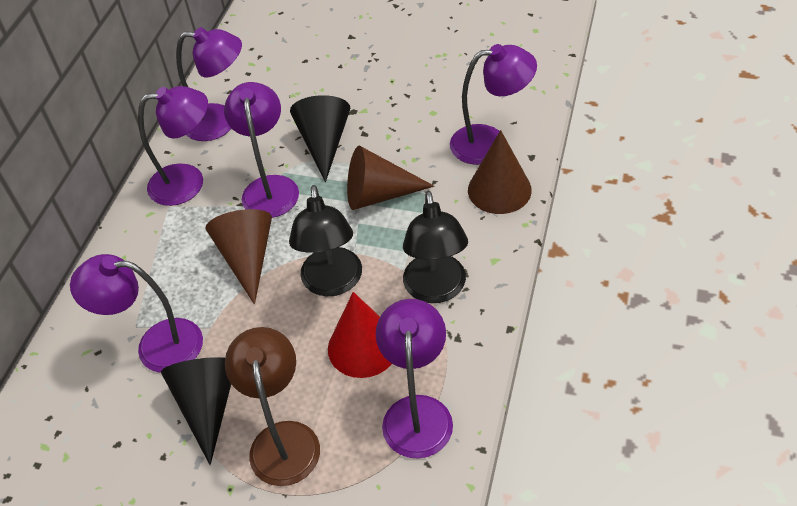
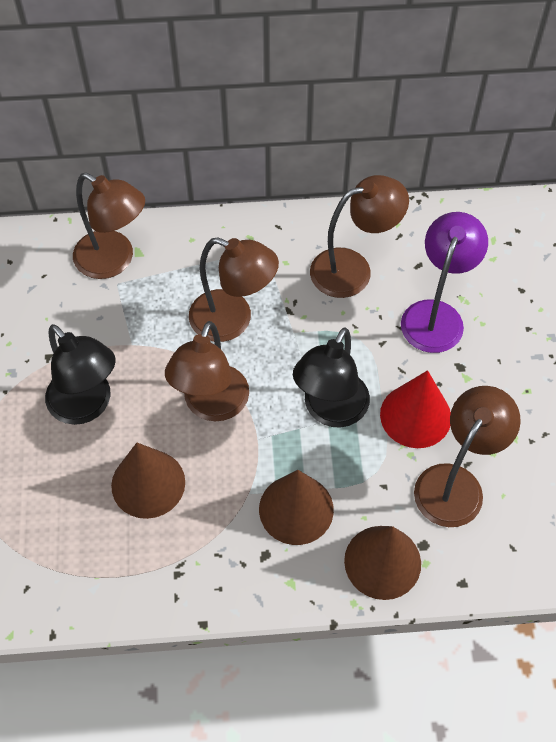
black cone: [161,357,231,465] [290,95,350,182] = 2 -> none = 0
brown lamp: [225,327,320,486] = 1 -> [73,173,145,279] [165,321,249,421] [189,237,279,342] [310,175,409,298] [414,386,521,527] = 5
purple lamp: [70,254,203,373] [138,86,208,206] [176,27,242,141] [224,82,299,218] [376,299,453,459] [450,44,537,165] = 6 -> [401,212,488,353] = 1

